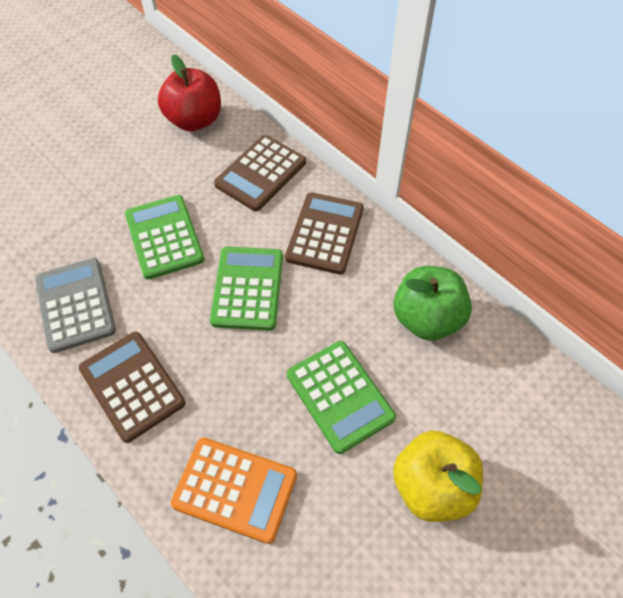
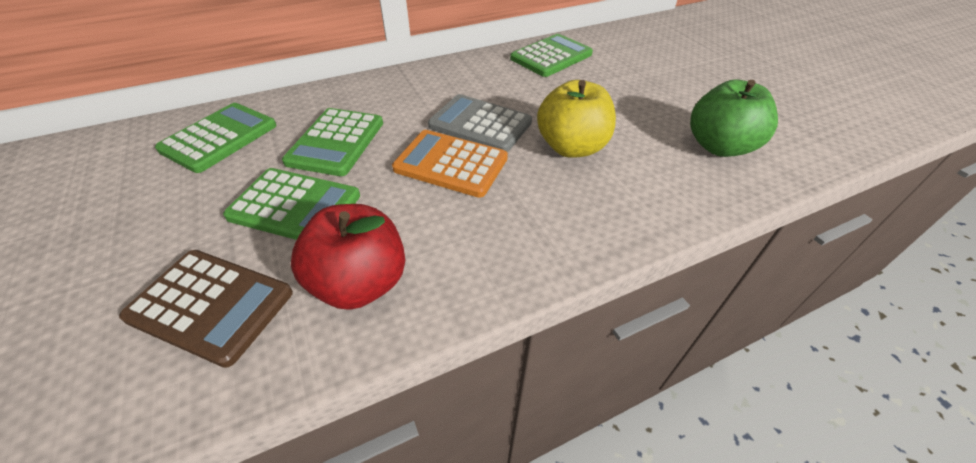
brown calculator: [79,332,185,443] [214,135,306,211] [285,192,364,275] = 3 -> [119,250,293,368] = 1
green calculator: [125,195,204,280] [210,247,283,331] [287,341,396,454] = 3 -> [155,103,277,173] [223,168,360,240] [282,108,383,176] [510,34,593,77] = 4

